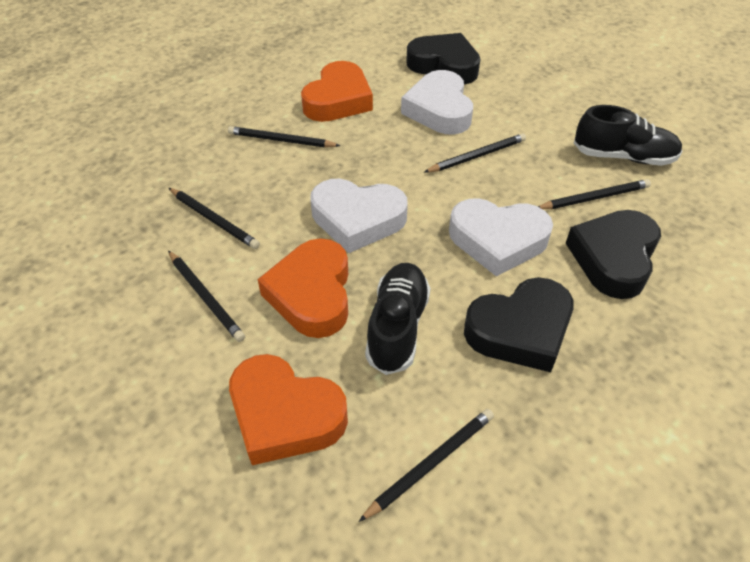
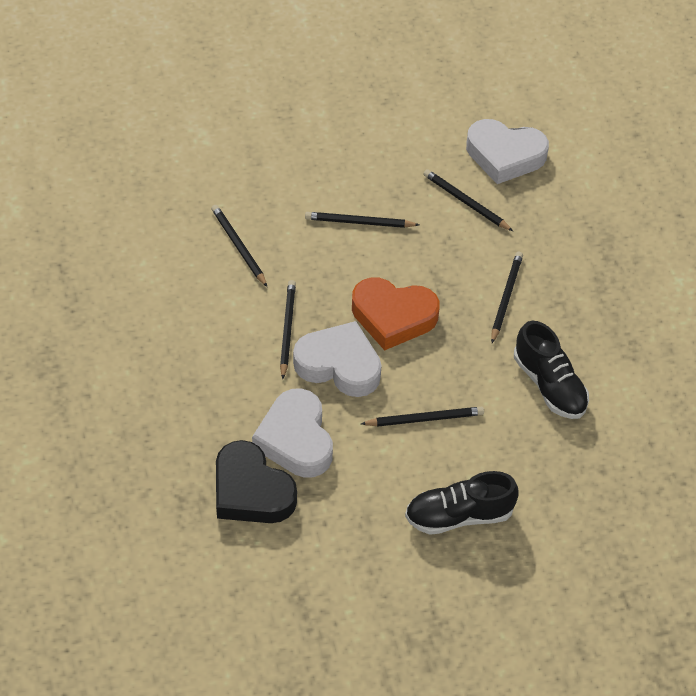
black heart: [406,33,480,85] [464,277,574,372] [566,210,661,299] = 3 -> [216,440,297,523] = 1
orange heart: [229,354,348,465] [257,238,348,338] [301,61,373,122] = 3 -> [352,277,440,350] = 1

